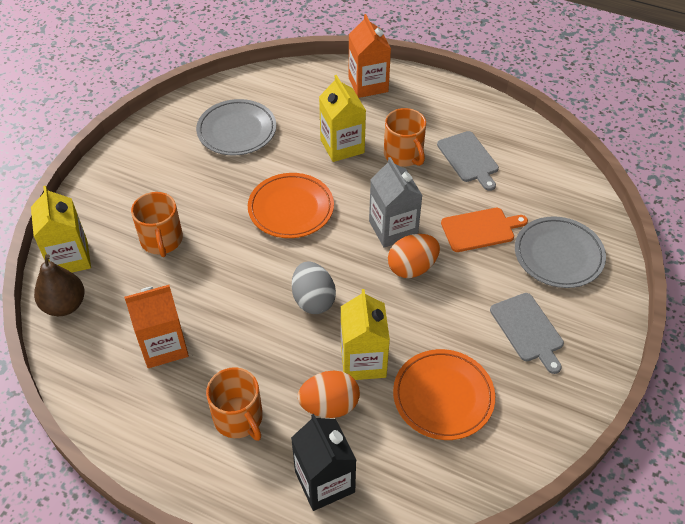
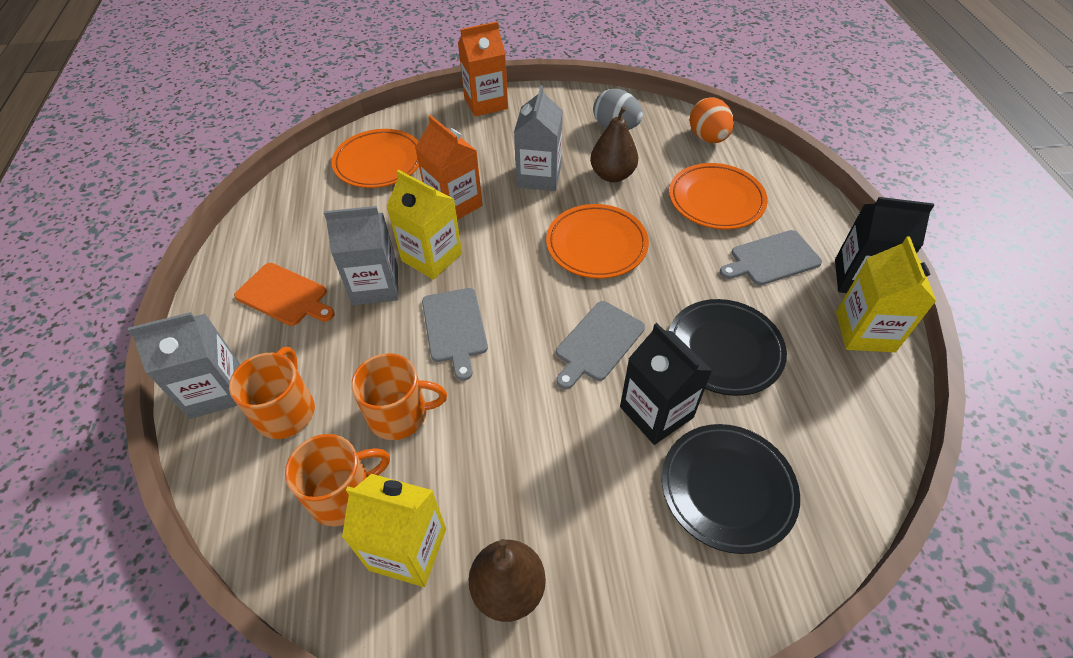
black carton: [291,414,356,511] = 1 -> [620,323,713,445] [835,197,934,293] = 2
black plate: none = 0 -> [662,424,800,554] [669,299,787,396] = 2
brown pear: [34,254,85,316] = 1 -> [469,539,546,622] [590,106,638,182] = 2
grey carton: [369,157,423,248] = 1 -> [128,312,240,419] [324,206,398,305] [514,85,563,191] = 3
grey cutting board: [437,131,499,191] [490,293,564,374] = 2 -> [422,288,488,381] [556,301,645,389] [720,230,822,285] = 3
grey plate: [196,99,276,155] [515,216,606,288] = 2 -> none = 0
orange egg: [297,371,360,418] [388,234,440,278] = 2 -> [689,97,734,143] = 1
orange plate: [248,173,334,238] [393,349,495,440] = 2 -> [332,129,419,188] [546,204,649,279] [669,163,768,229] = 3

